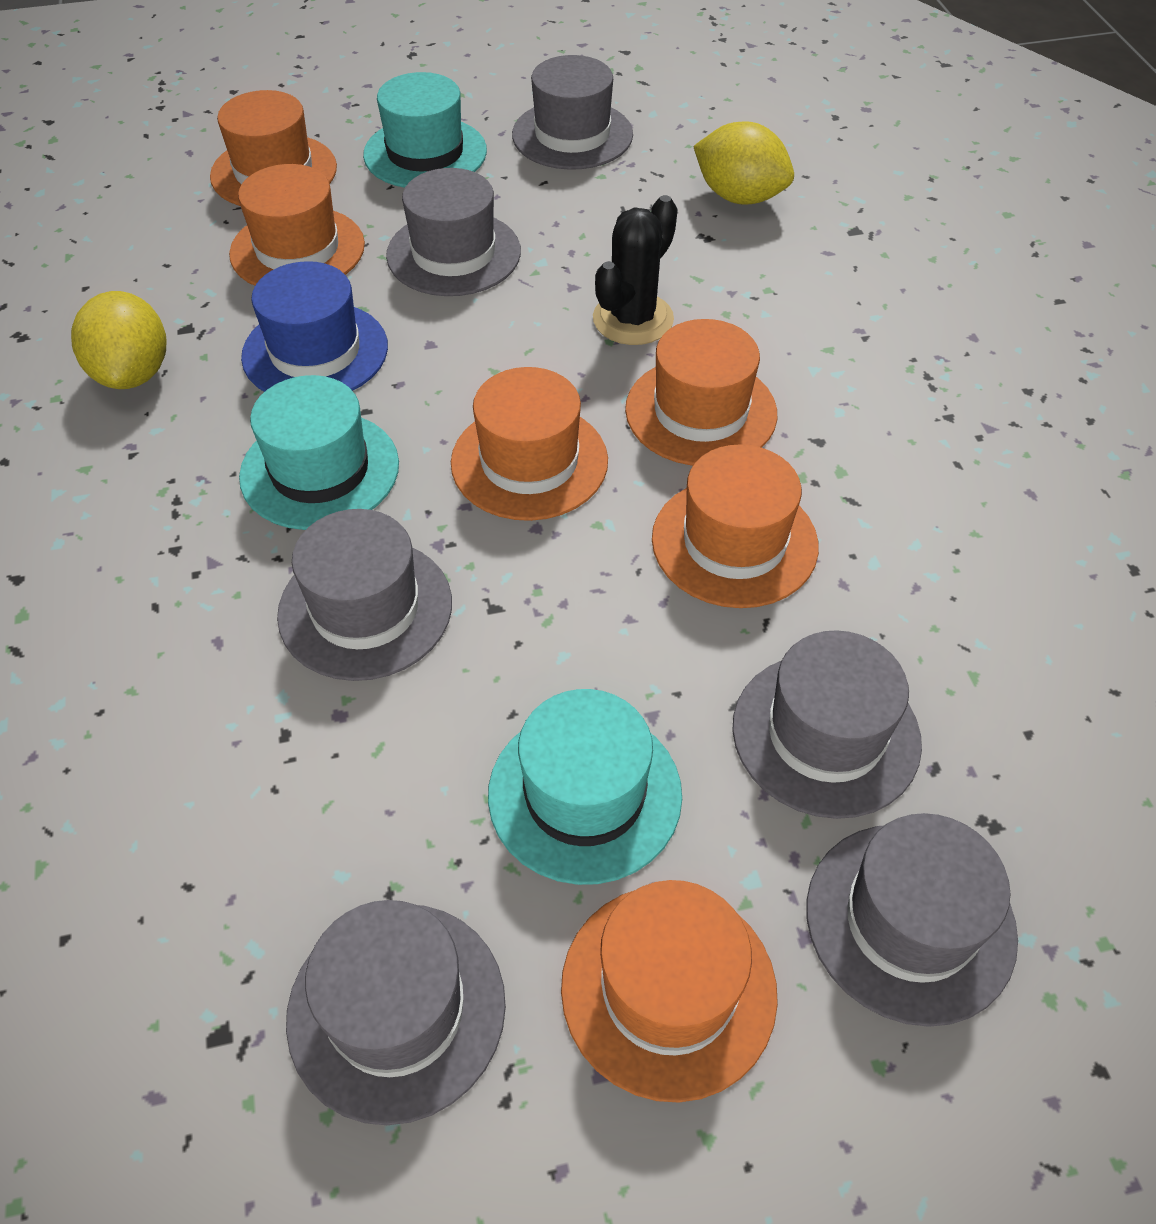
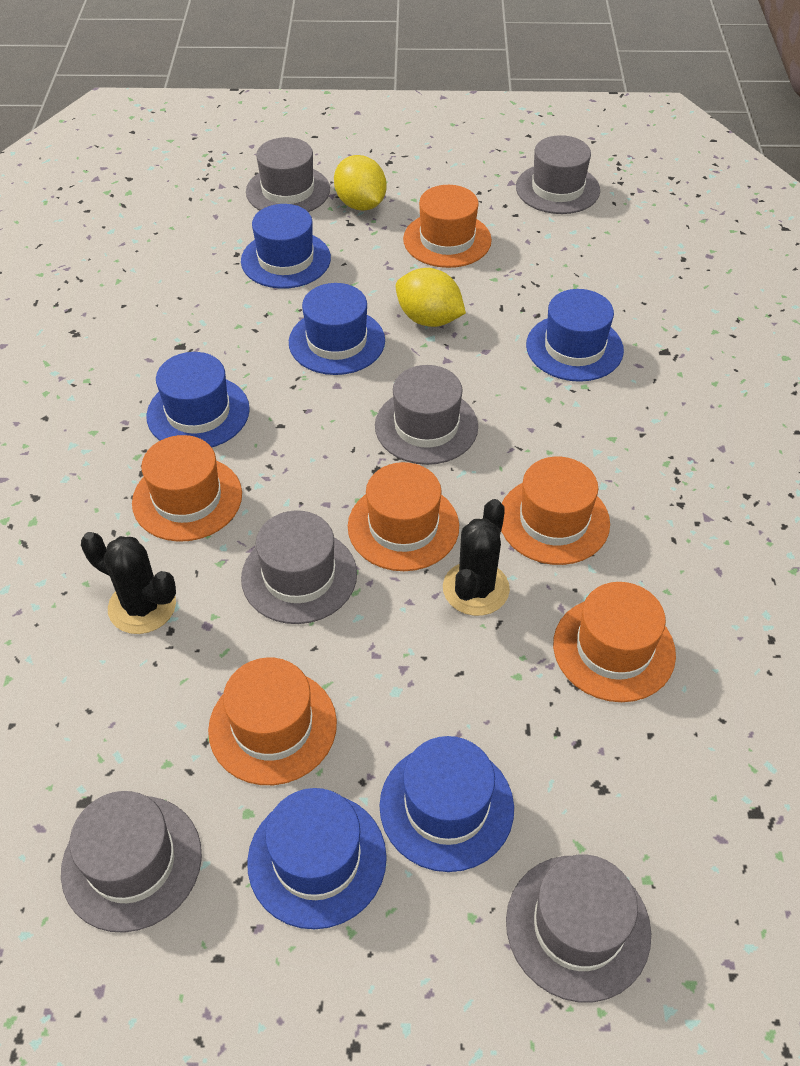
black cactus: [593,195,678,345] = 1 -> [81,532,176,634] [443,499,510,616] = 2
blue hat: [241,261,388,392] = 1 -> [146,352,250,447] [241,204,331,289] [247,788,387,929] [289,283,385,375] [379,736,514,872] [526,289,624,382] = 6
turquoise hat: [239,375,399,530] [363,72,487,188] [488,689,682,885] = 3 -> none = 0

